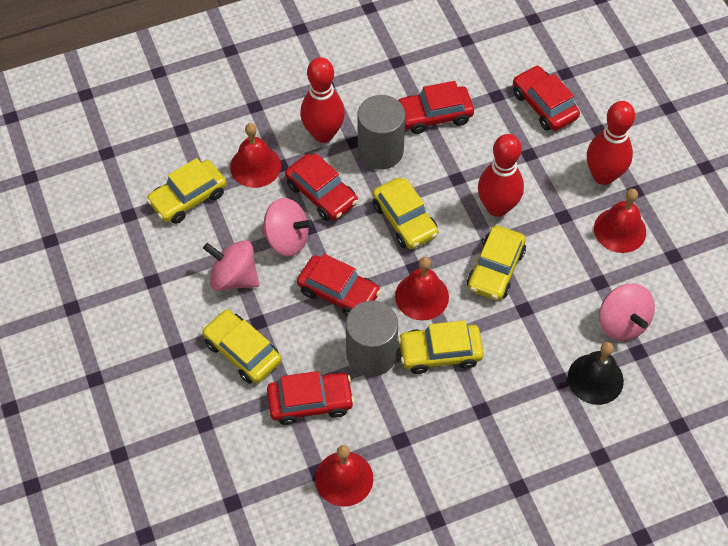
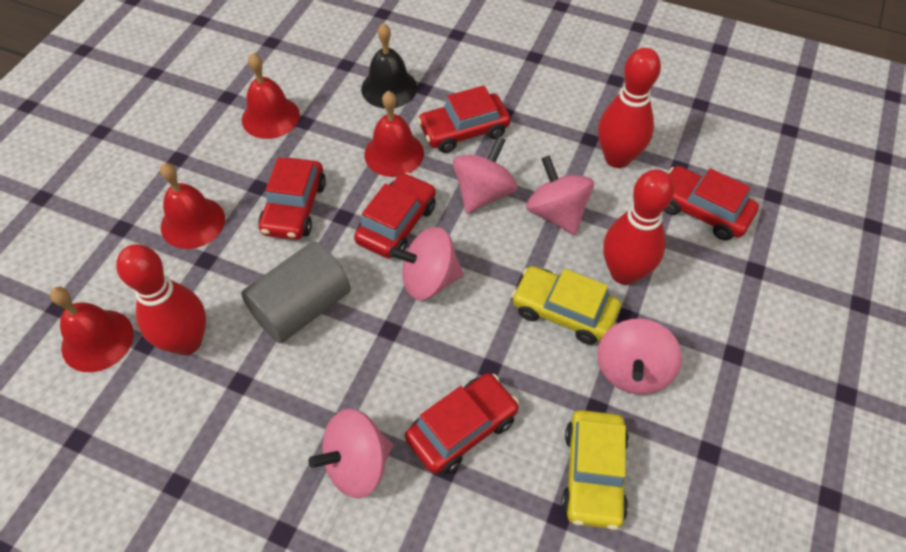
grey cylinder: [346,300,398,377] [357,95,405,169] = 2 -> [241,242,351,343] = 1
pink spinning top: [203,240,259,291] [261,198,313,256] [599,284,655,341] = 3 -> [308,409,393,498] [389,227,464,300] [453,136,517,214] [526,155,594,235] [597,319,682,394] = 5
yellow car: [147,158,227,224] [202,310,282,383] [372,177,438,249] [398,320,484,374] [467,225,526,301] = 5 -> [512,266,621,345] [561,410,629,530] = 2

